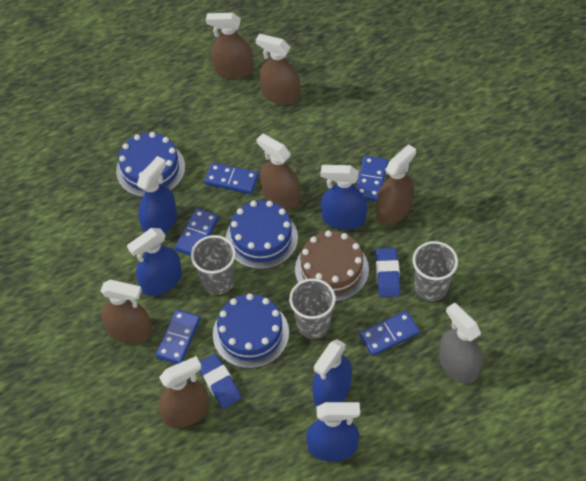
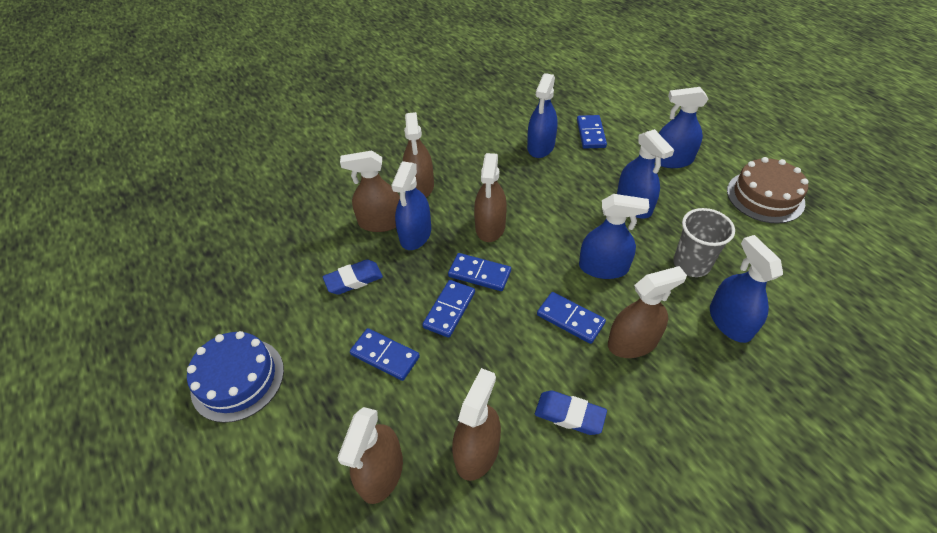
blue cake: [116,132,185,197] [213,294,289,368] [226,200,298,269] = 3 -> [187,331,284,423] = 1
blue spray bottle: [127,228,182,296] [137,156,177,233] [306,402,360,462] [312,339,352,406] [321,165,367,230] = 5 -> [391,161,431,250] [527,73,557,158] [579,194,649,279] [617,129,674,218] [659,87,709,168] [710,235,783,343] = 6
grey cup: [191,235,236,295] [289,278,336,339] [412,241,458,301] = 3 -> [673,208,735,277] = 1
grey spray bottle: [439,303,483,384] = 1 -> none = 0

